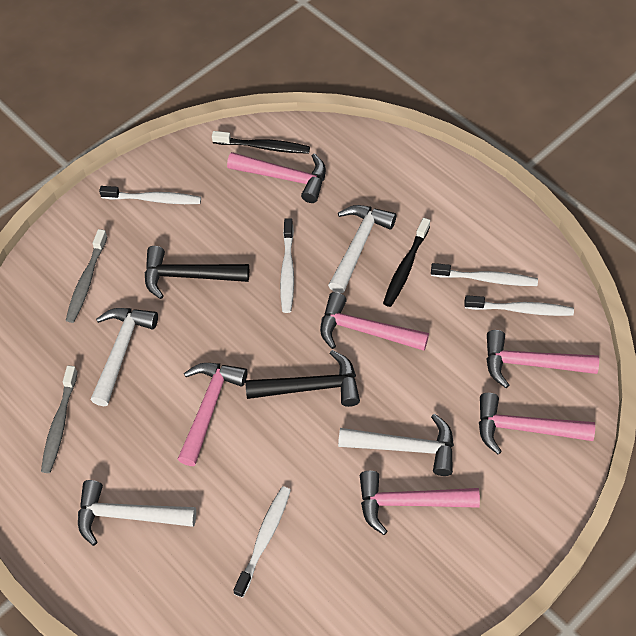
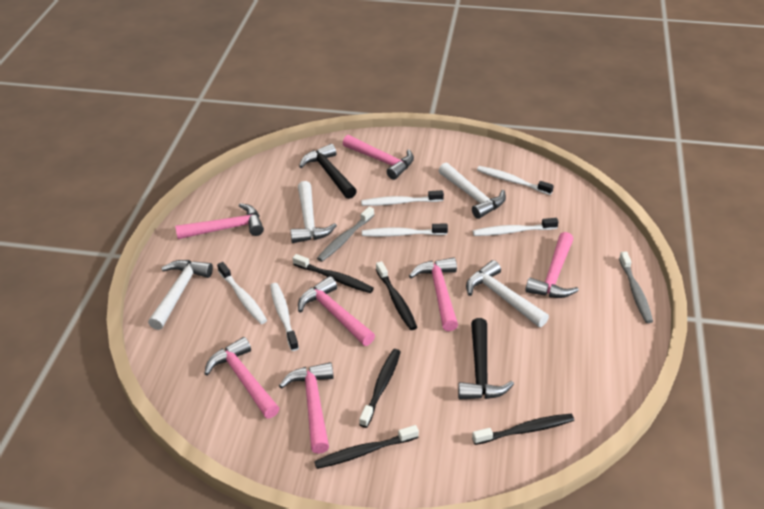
black toothbrush: [212,131,310,154] [383,218,430,307] = 2 -> [293,254,374,293] [314,425,419,469] [359,349,401,428] [376,261,417,330] [472,414,574,445] = 5
pink hammer: [178,363,247,466] [227,152,326,203] [320,292,429,351] [360,471,480,535] [479,393,595,455] [486,330,599,388] = 6 -> [175,203,264,239] [204,337,279,419] [279,362,334,454] [298,276,375,346] [343,135,414,180] [409,258,458,331] [525,232,579,298] = 7
white toothbrush: [99,186,201,204] [233,486,291,598] [280,218,294,313] [431,263,538,286] [464,295,574,316] = 5 -> [217,262,267,324] [270,283,299,351] [361,190,444,206] [362,223,448,237] [473,218,559,236] [477,166,554,195] = 6

